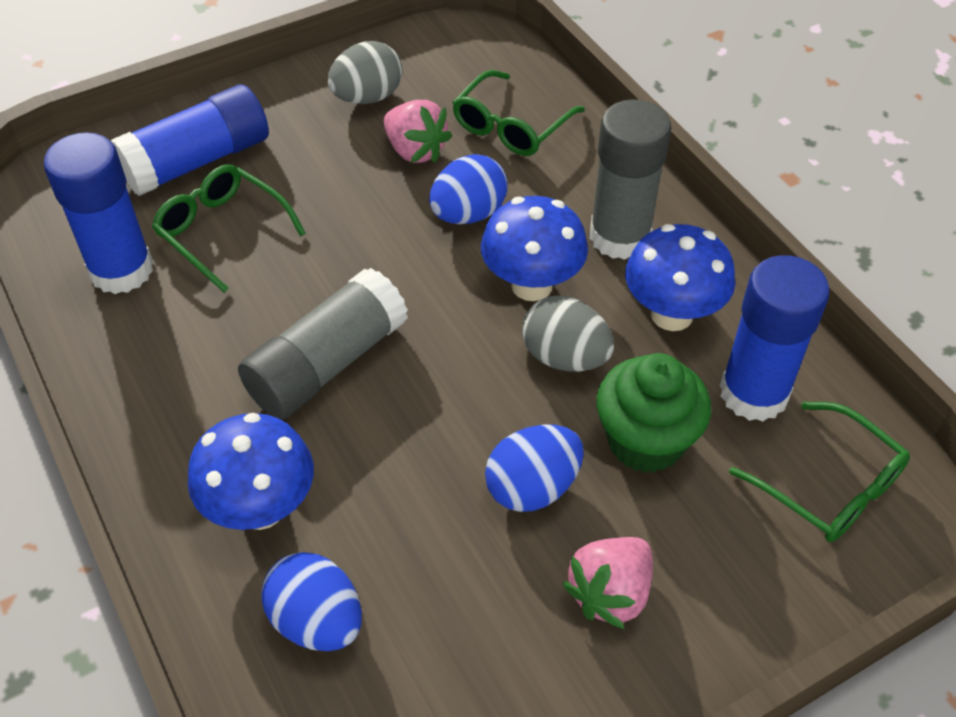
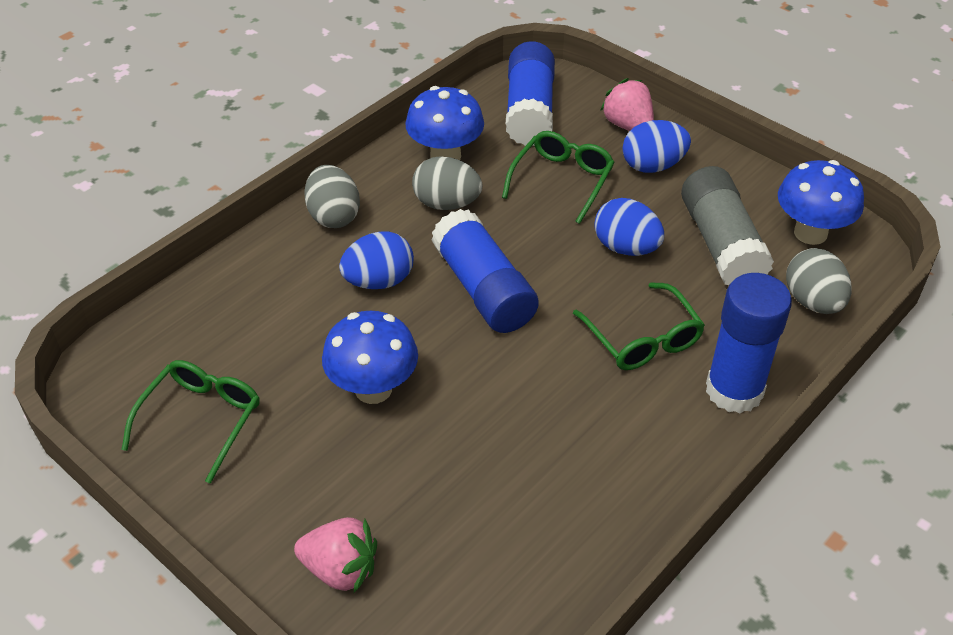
green cupcake: [596,353,711,473] = 1 -> none = 0
grey egg: [328,41,402,104] [522,295,614,372] = 2 -> [304,165,360,228] [412,156,482,210] [786,248,852,314] = 3
grey glue stick: [238,268,408,419] [589,99,671,260] = 2 -> [681,166,774,285] = 1

